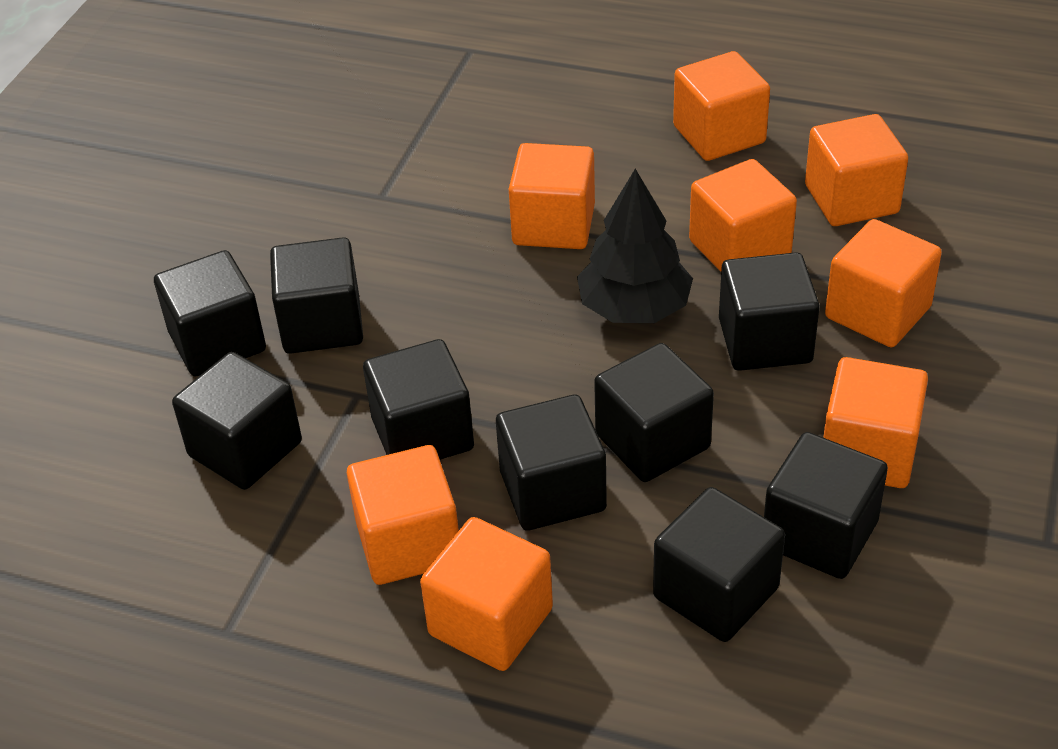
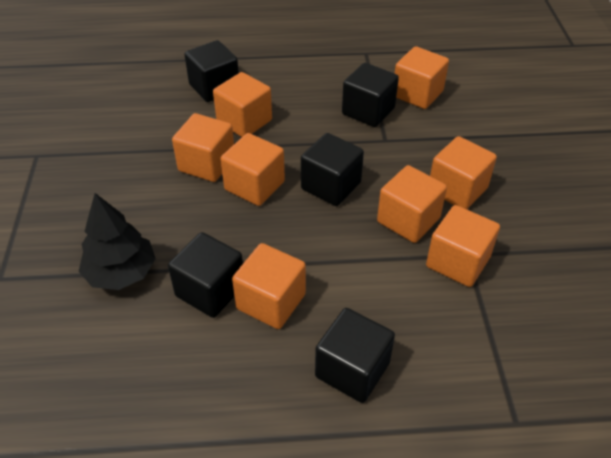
black cube: [154,250,266,377] [172,352,302,490] [270,237,363,354] [363,339,474,460] [496,395,607,531] [594,343,714,482] [653,487,785,642] [719,252,820,371] [764,432,888,579] = 9 -> [168,232,243,318] [184,40,239,102] [301,133,364,206] [315,308,395,403] [342,63,399,127] = 5

